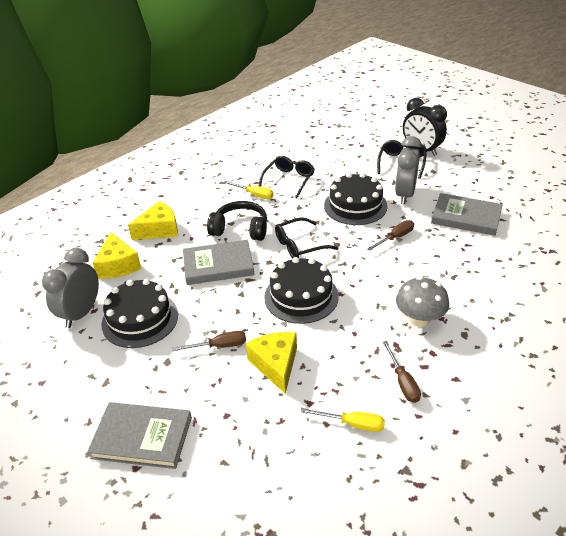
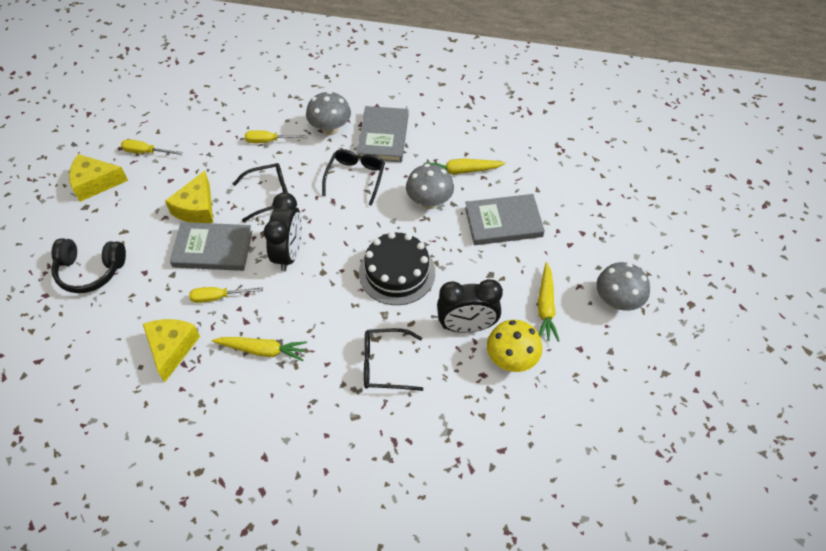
black cake: [101,279,178,348] [264,257,339,324] [324,173,388,225] = 3 -> [359,232,435,305] = 1
black clock: [403,98,447,156] = 1 -> [264,192,302,272] [437,279,503,333] = 2
brown screwdriver: [172,331,246,351] [367,220,414,251] [383,341,421,403] = 3 -> none = 0
grey clock: [42,248,99,328] [395,136,421,204] = 2 -> none = 0
grey mushroom: [396,277,449,327] = 1 -> [306,91,351,135] [406,164,454,209] [596,262,650,311] = 3
yellow carrot: none = 0 -> [212,337,307,361] [424,158,505,175] [538,262,559,342] = 3
yellow mushroom: none = 0 -> [487,320,542,372] = 1
yellow screwdriver: [224,181,274,199] [301,408,385,432] = 2 -> [121,139,183,155] [189,287,263,303] [245,130,308,143] = 3

